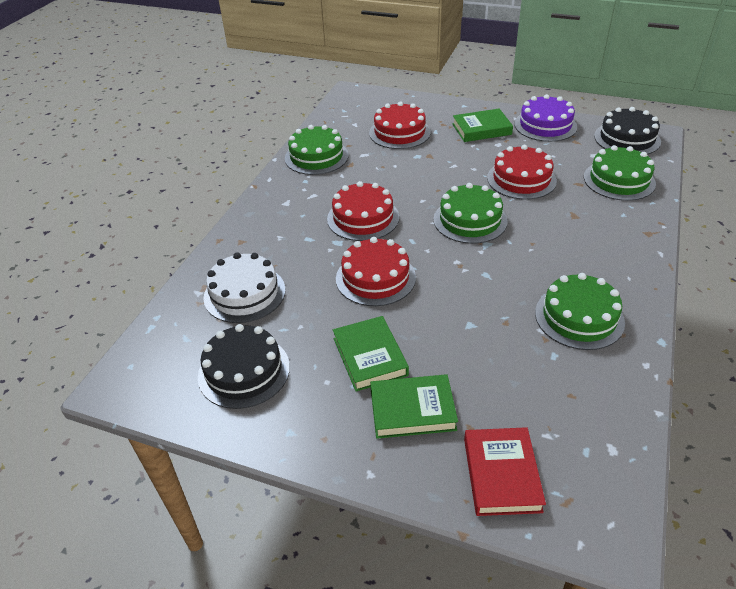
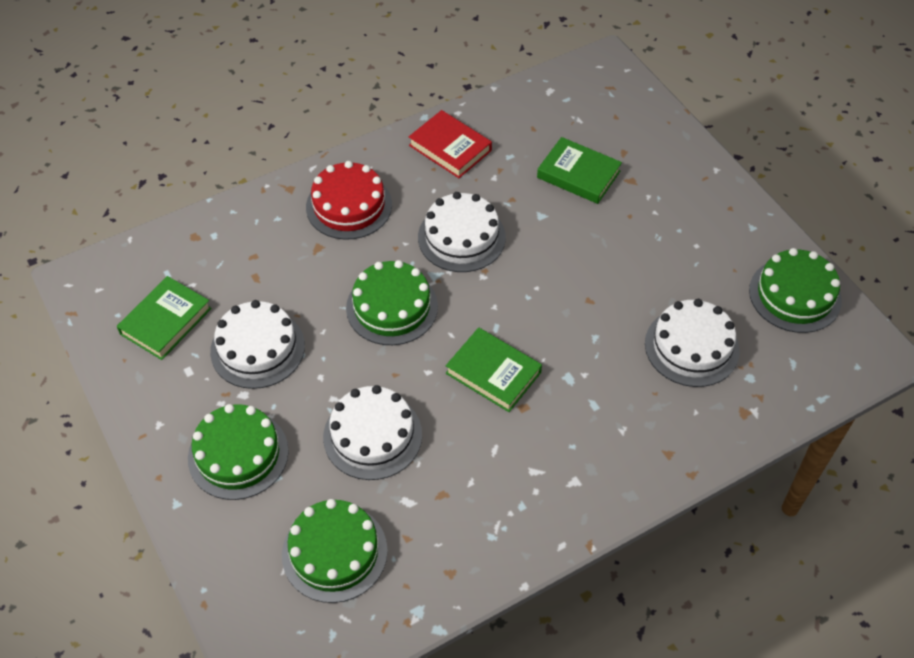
black cake: [198,324,290,409] [594,107,661,155] = 2 -> none = 0
purple cake: [514,94,577,142] = 1 -> none = 0
red cake: [327,181,399,241] [336,237,416,306] [369,102,431,149] [487,145,557,200] = 4 -> [306,161,392,240] = 1
white cake: [203,252,285,323] = 1 -> [210,300,305,389] [323,385,422,480] [418,192,506,272] [645,299,740,387] = 4

